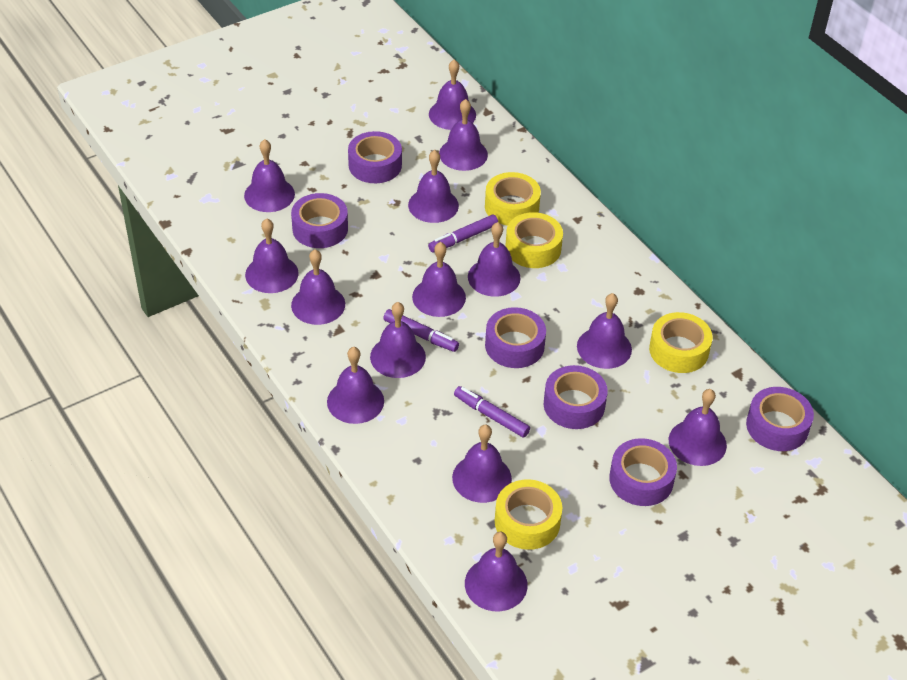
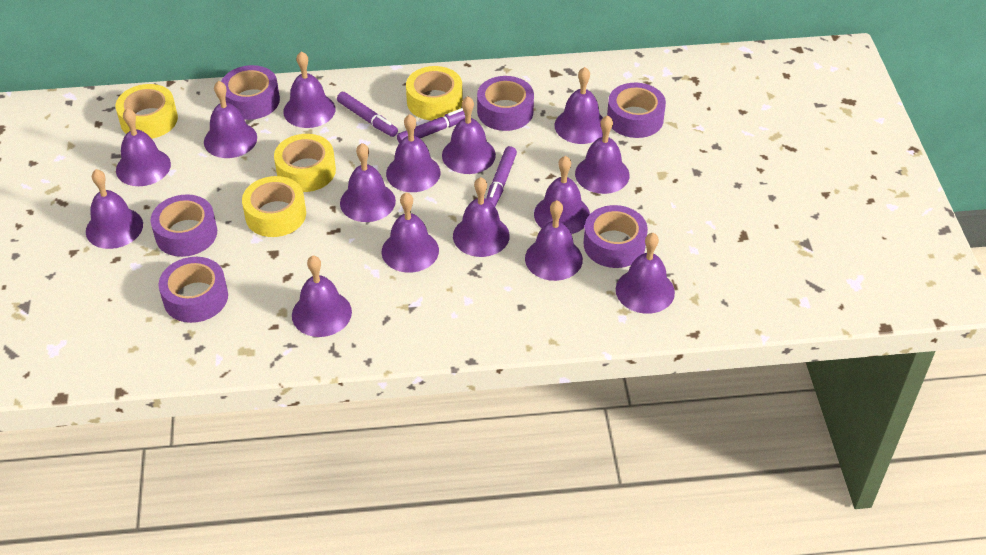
purple bell: [244,139,295,212] [245,219,299,293] [291,250,345,325] [327,347,384,424] [370,302,426,378] [408,150,459,223] [412,242,466,317] [429,59,476,130] [439,99,488,171] [452,425,512,503] [465,532,528,611] [468,222,521,297] [577,293,632,369] [669,389,727,466] = 14 -> [86,169,143,249] [116,108,171,186] [204,81,257,158] [283,51,335,128] [292,256,352,337] [340,143,396,222] [381,192,439,273] [386,114,440,192] [442,96,496,174] [453,177,510,257] [525,200,583,281] [534,156,590,234] [555,67,603,144] [575,115,630,194] [616,233,675,314] = 15

